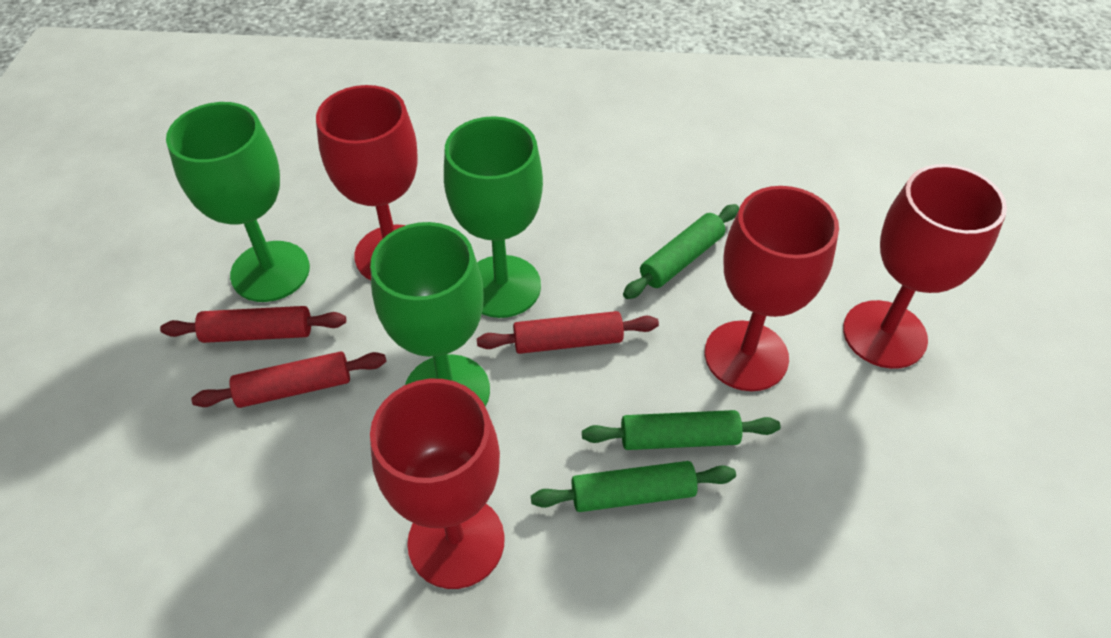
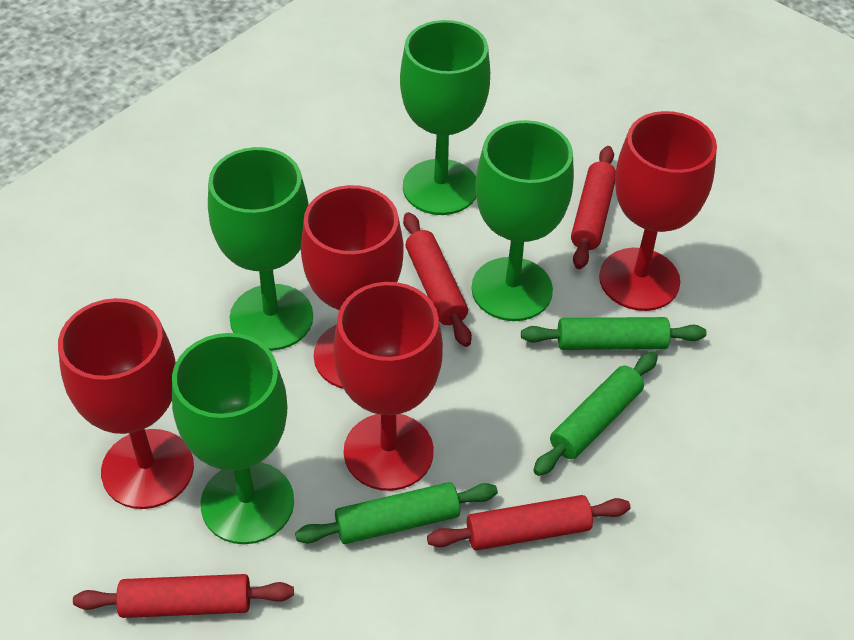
green goblet: [166,102,310,302] [370,222,490,407] [444,116,543,318] = 3 -> [172,333,294,544] [208,147,313,351] [400,20,490,215] [471,120,574,321] = 4
red rolling pin: [160,306,346,343] [191,351,386,408] [477,311,659,354] = 3 -> [73,574,294,618] [403,212,472,347] [427,495,630,551] [571,146,616,269] = 4

